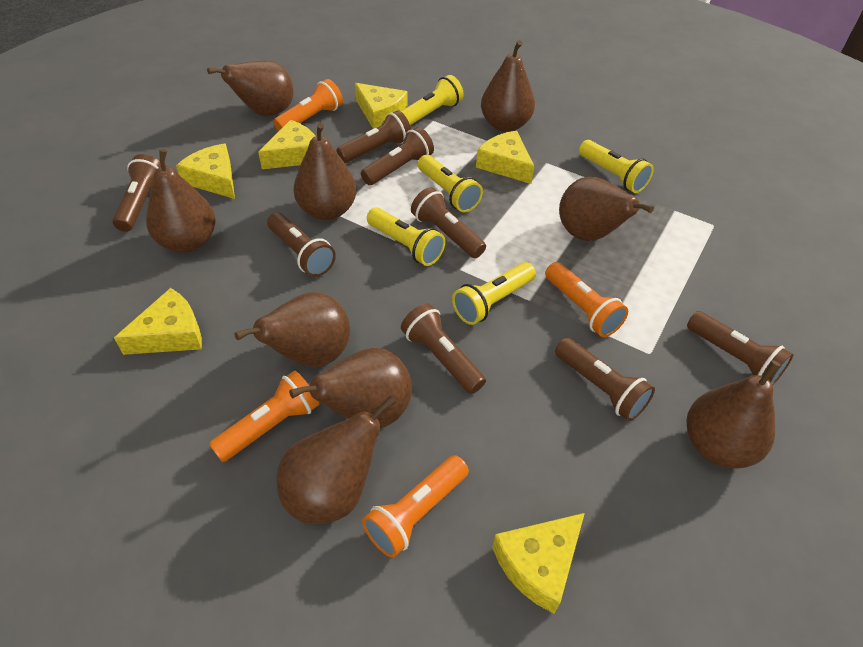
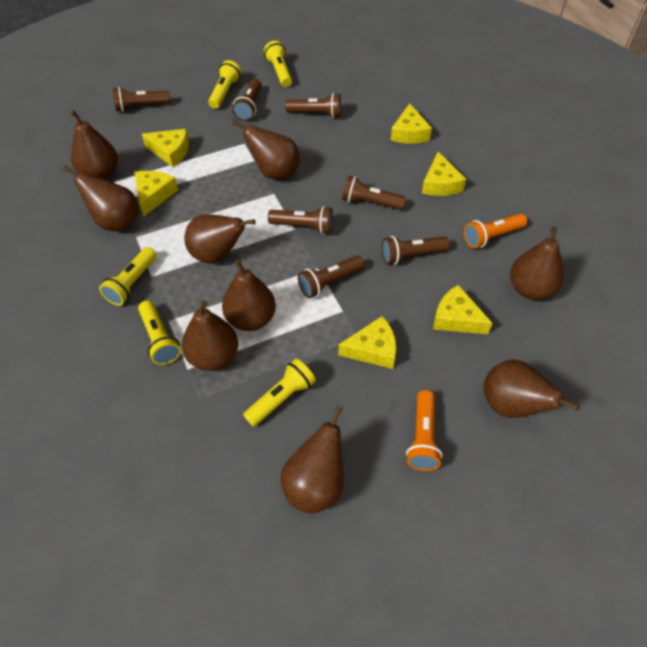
brown flashlight: [113,154,161,232] [267,213,336,277] [337,110,411,163] [361,127,434,185] [401,303,486,394] [411,187,486,258] [555,338,655,421] [687,311,794,386] = 8 -> [113,87,171,112] [232,79,262,121] [268,206,333,234] [285,93,341,118] [298,255,365,298] [342,176,406,210] [382,236,450,265] = 7
orange flashlight: [209,370,319,462] [274,79,343,131] [362,455,469,558] [545,262,628,337] = 4 -> [406,390,443,471] [464,214,527,249] = 2

